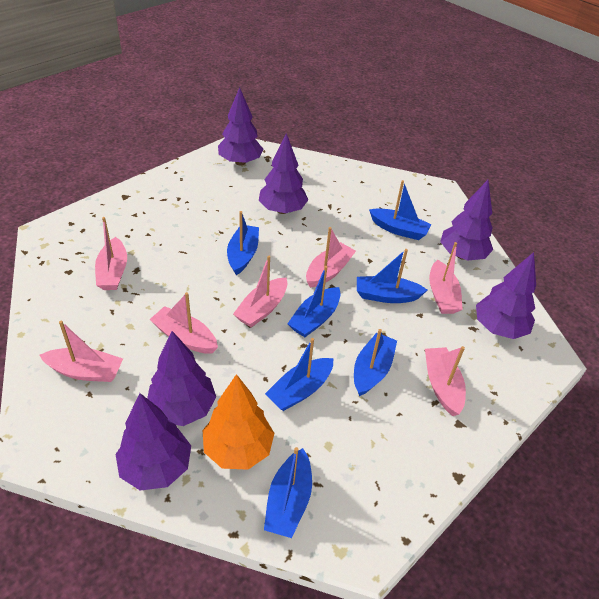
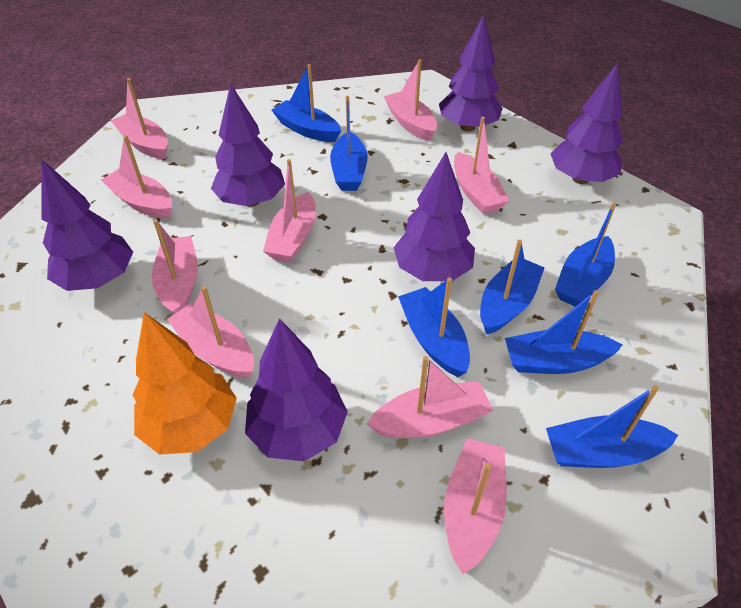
pink boat: [40,321,123,382] [95,217,127,290] [149,292,218,354] [233,256,287,327] [306,227,356,288] [425,346,466,416] [429,242,463,314] = 7 -> [101,135,172,219] [110,78,168,159] [152,219,198,314] [167,286,254,378] [263,159,316,263] [367,356,493,438] [384,59,437,141] [444,438,507,574] [454,116,509,214] = 9

